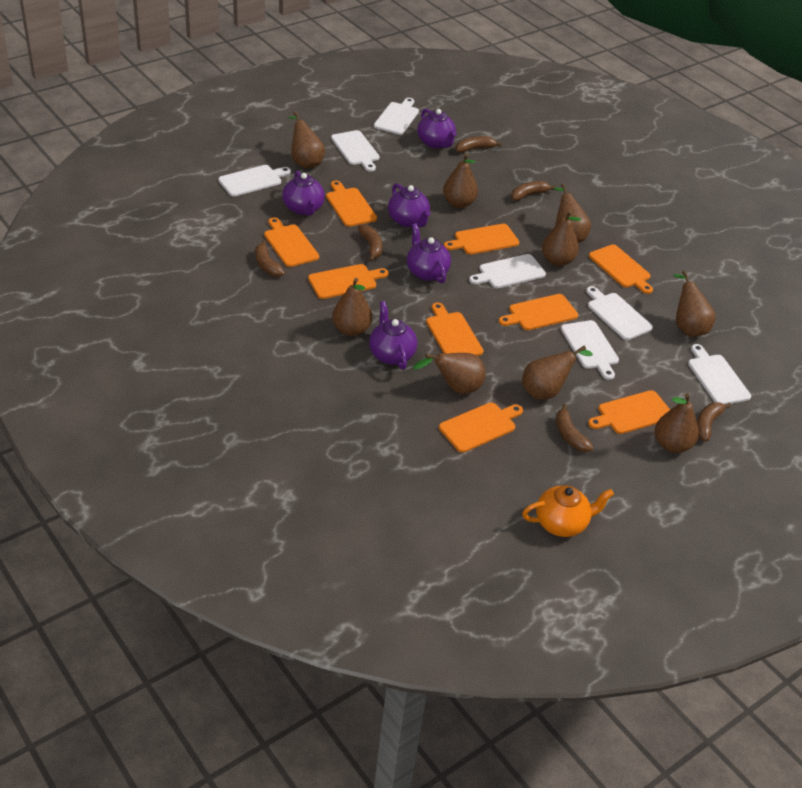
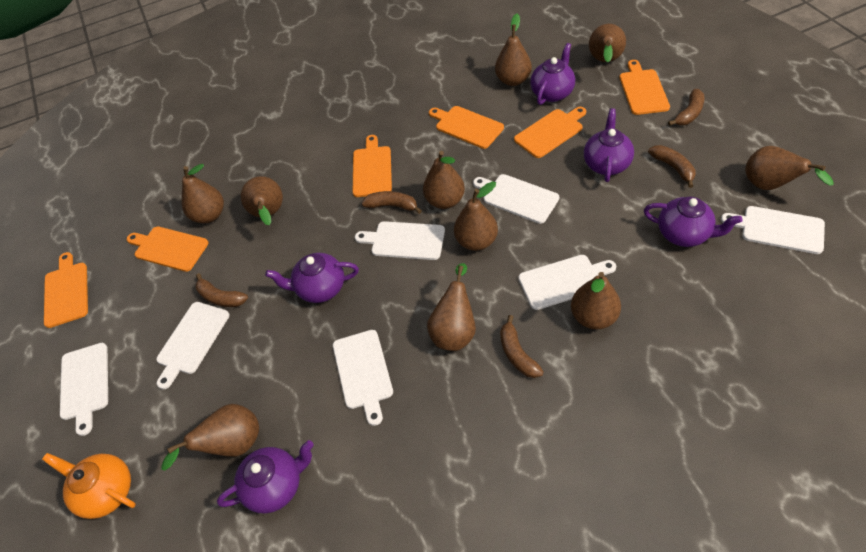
brown banana: [255,240,285,277] [358,225,382,262] [456,136,502,153] [511,181,556,201] [556,404,594,452] [697,402,731,442] = 6 -> [195,273,248,307] [362,191,422,214] [500,315,544,378] [648,145,696,188] [668,89,705,126] = 5
brown pear: [288,111,325,169] [332,278,372,336] [413,353,486,394] [443,153,478,208] [522,346,593,400] [542,210,582,266] [554,183,591,243] [655,393,699,453] [673,271,716,337] = 9 -> [162,404,259,470] [182,164,224,223] [241,176,283,225] [423,151,465,209] [427,263,476,351] [454,181,498,251] [495,14,532,86] [571,272,621,329] [589,24,626,62] [745,146,833,190] = 10
orange cutting board: [264,217,319,267] [308,264,389,299] [326,181,377,227] [426,303,483,356] [439,402,523,452] [444,224,519,255] [499,294,578,330] [588,390,670,434] [589,244,653,294] = 9 -> [44,252,88,328] [127,226,209,272] [353,135,392,197] [429,106,504,149] [514,107,586,158] [619,60,670,115] = 6

